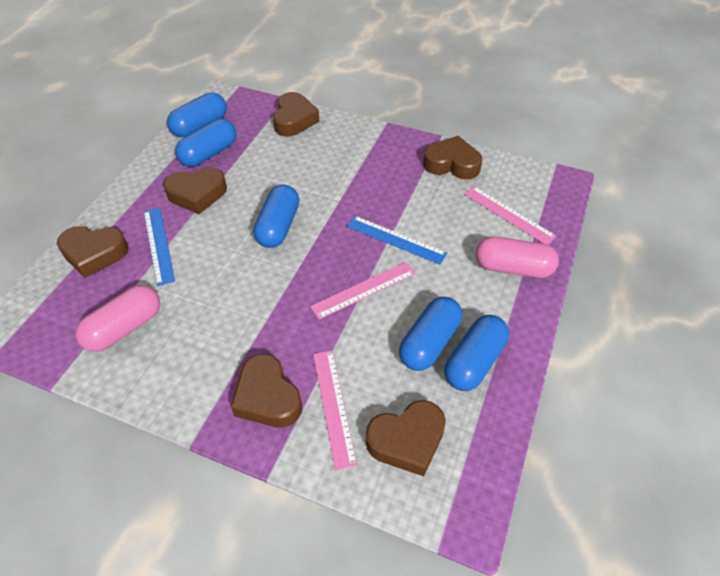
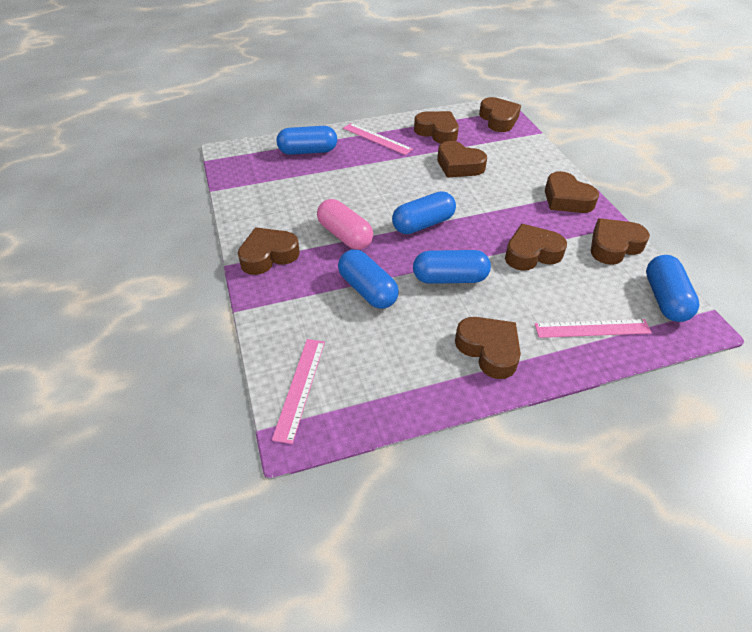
blue ruler: [144,208,175,286] [347,216,447,265] = 2 -> none = 0
brown heart: [57,226,129,278] [163,167,227,214] [231,354,302,428] [273,92,320,137] [366,400,446,476] [423,136,482,179] = 6 -> [238,227,300,275] [414,111,459,144] [437,141,487,178] [455,317,521,379] [479,97,521,132] [505,224,567,271] [545,171,599,213] [591,218,650,265] = 8
pink capsule: [75,285,160,352] [476,237,559,278] = 2 -> [317,199,373,250] = 1

